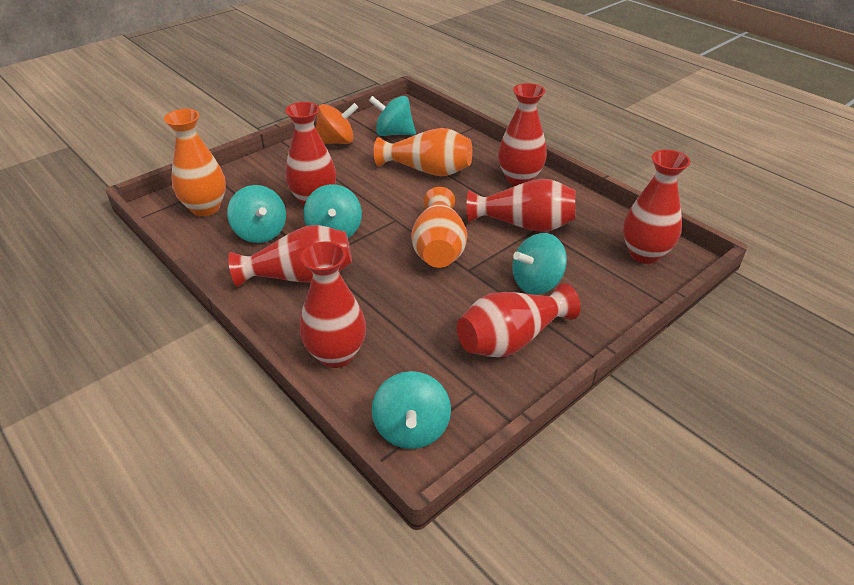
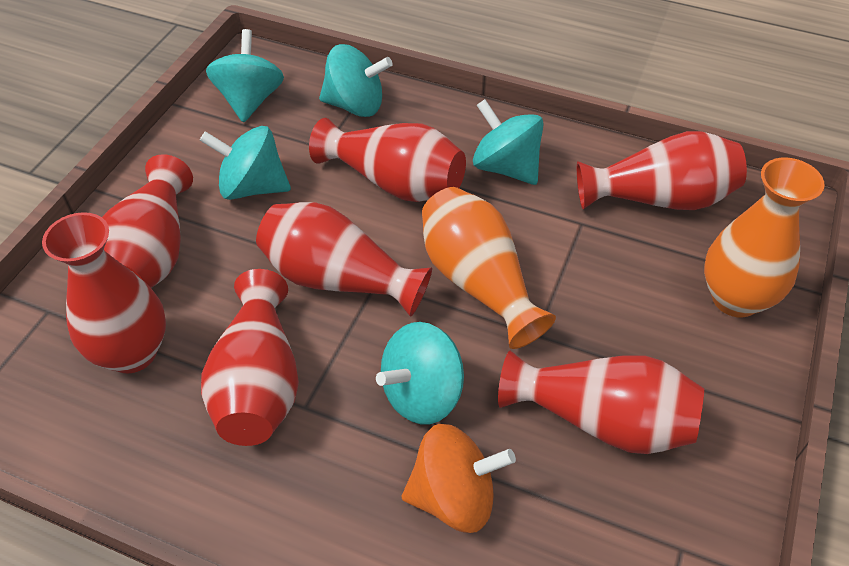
orange vase: [164,109,226,216] [374,128,472,176] [411,187,467,268] = 3 -> [422,187,556,349] [704,158,825,317] = 2

